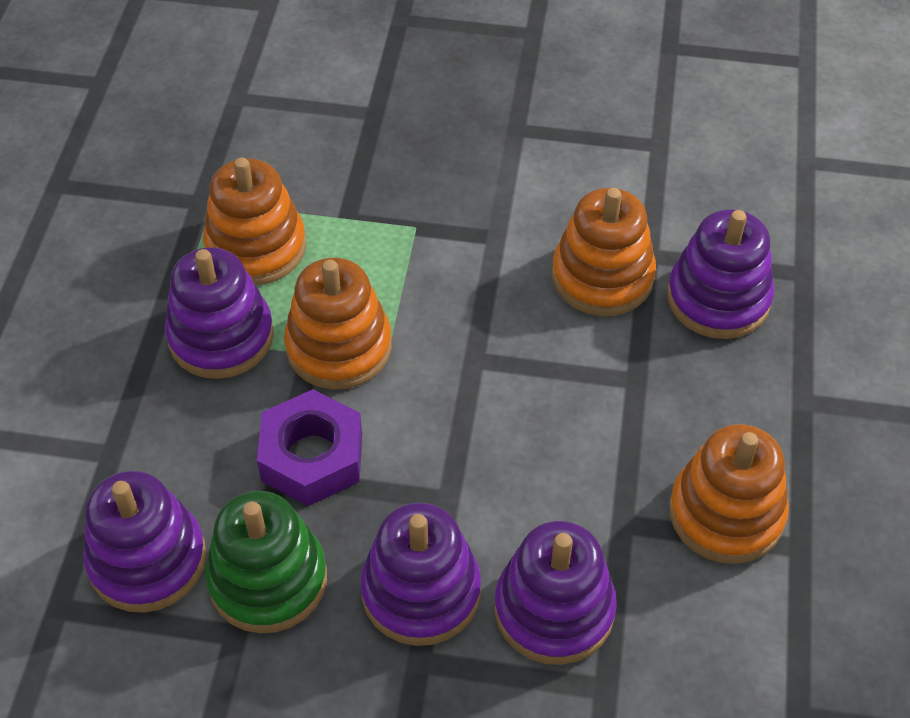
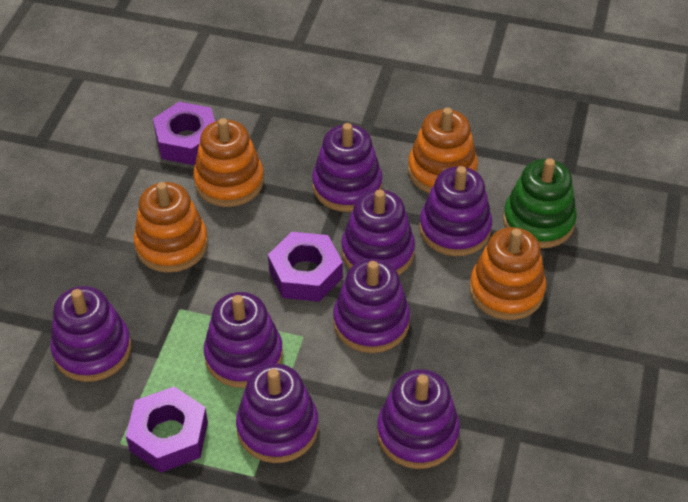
purple nut: [257,389,362,506] = 1 -> [126,387,208,473] [153,102,215,165] [268,232,343,302] = 3
purple stacking toy: [83,471,206,613] [165,247,274,379] [360,503,481,646] [494,521,617,665] [667,209,774,339] = 5 -> [51,286,131,382] [204,292,283,388] [236,364,319,463] [312,123,383,212] [333,259,410,353] [341,189,415,275] [377,369,460,469] [419,166,492,256] = 8

